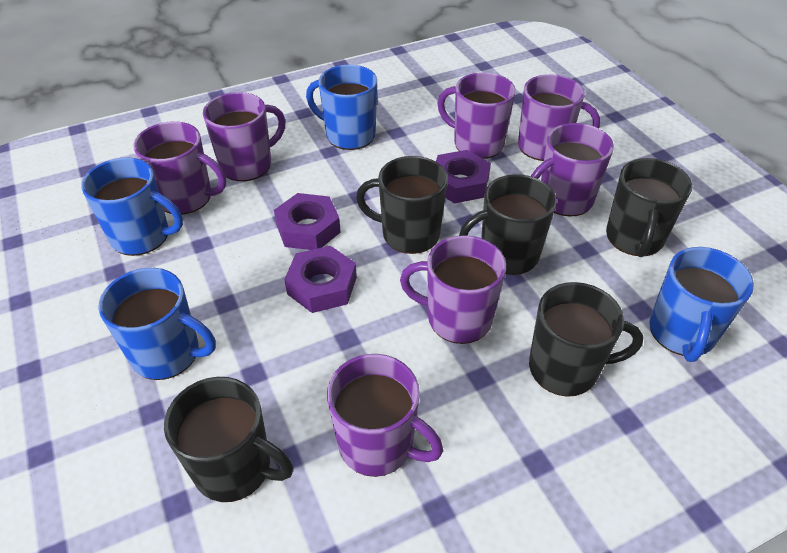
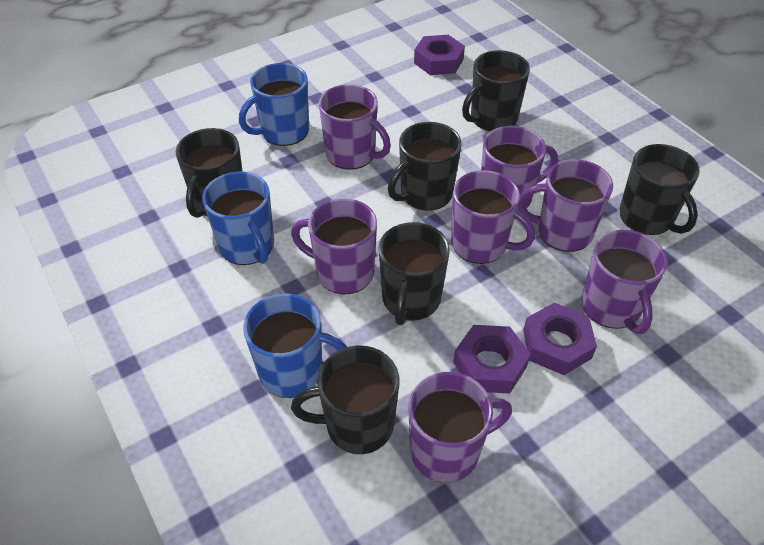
black mug: [164,377,293,502] [356,156,448,254] [459,174,557,275] [529,282,643,397] [606,158,692,257] = 5 -> [176,128,243,218] [291,346,399,454] [378,222,450,325] [388,122,461,211] [462,50,530,132] [619,144,700,235] = 6
blue mug: [81,158,183,256] [98,268,216,380] [306,65,377,150] [649,247,754,362] = 4 -> [202,172,274,265] [239,63,309,146] [243,293,347,398] = 3

